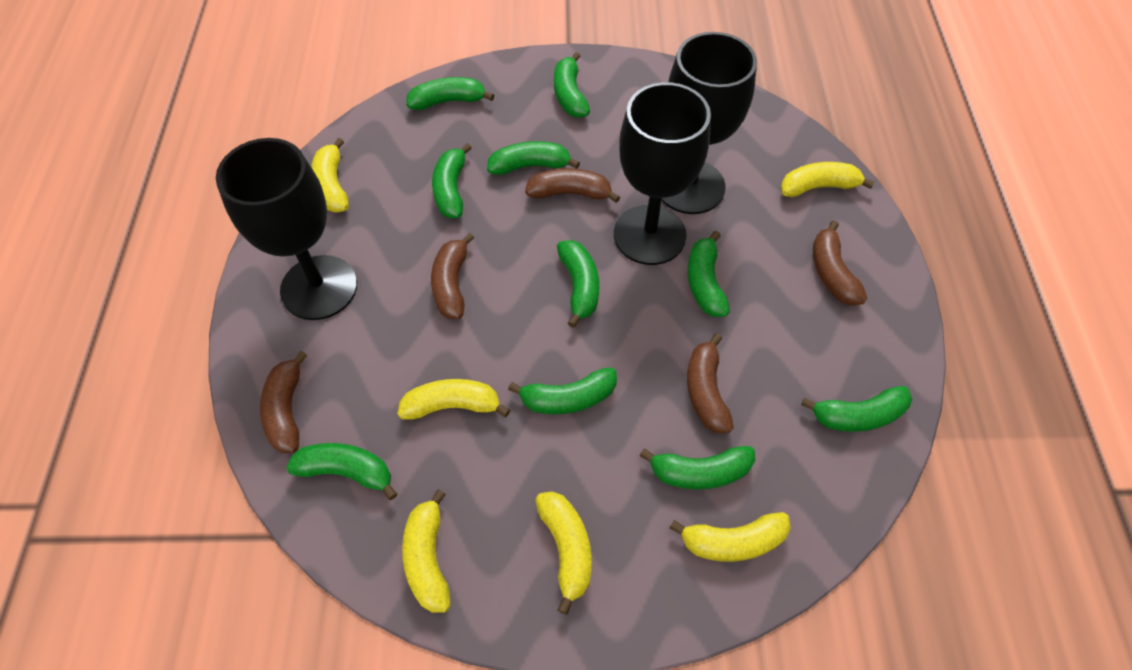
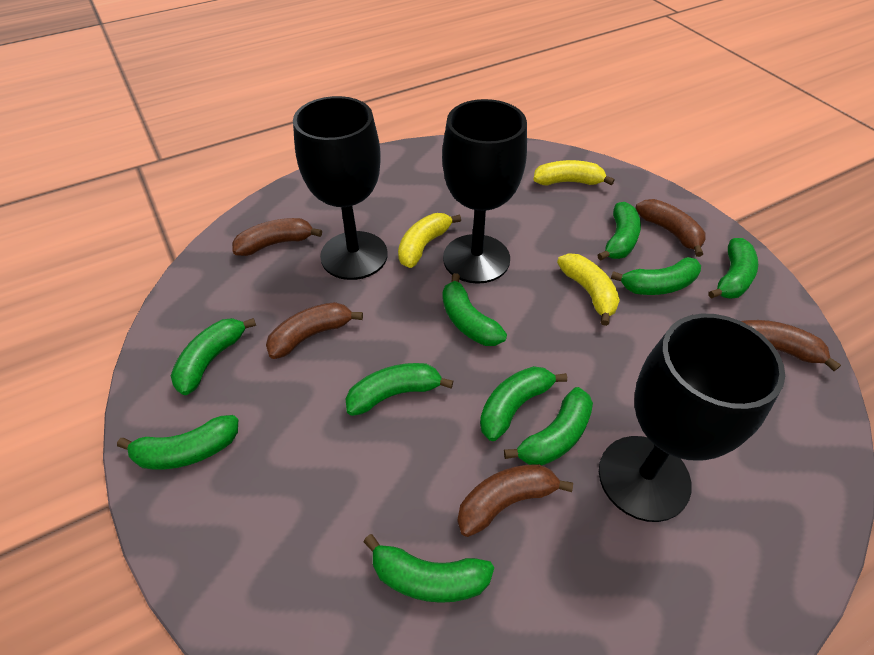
yellow banana: [311,138,349,213] [397,379,510,420] [402,489,451,613] [535,491,592,615] [669,512,791,562] [781,162,875,197] = 6 -> [398,213,461,268] [533,160,615,186] [557,253,620,326] = 3

